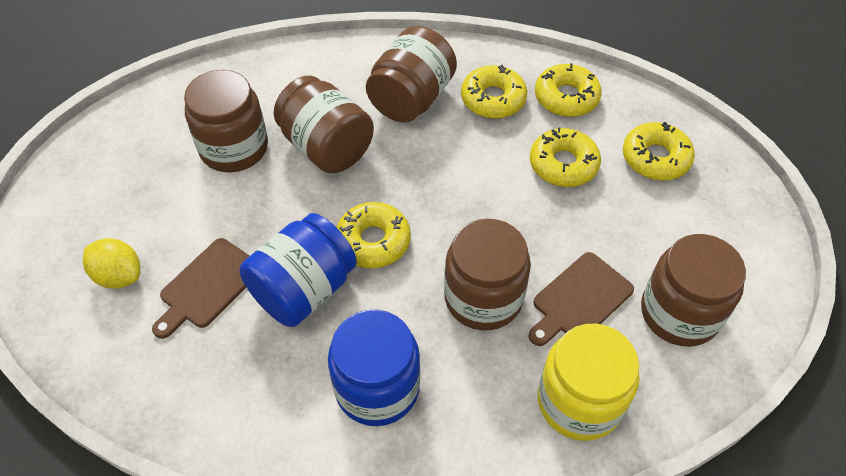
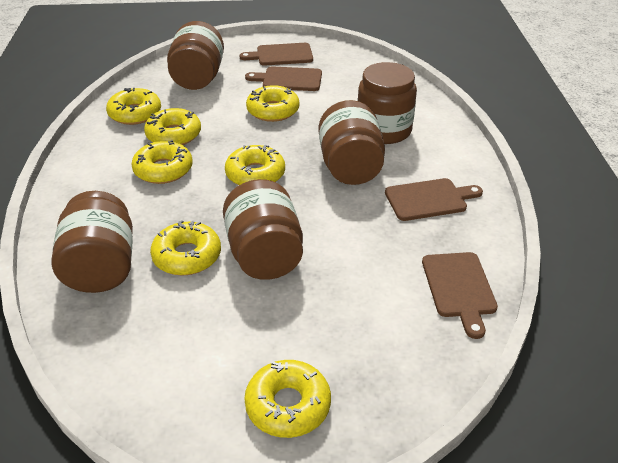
blue jar: [240,213,357,327] [328,310,420,426] = 2 -> none = 0
brown cutting board: [152,238,249,339] [529,252,634,346] = 2 -> [240,43,313,66] [245,66,322,91] [385,178,483,221] [422,252,498,339] = 4
yellow donut: [336,202,411,268] [461,65,527,119] [530,127,601,187] [535,63,602,117] [623,122,695,181] = 5 -> [106,88,161,125] [131,140,193,184] [144,108,201,145] [150,220,221,275] [225,145,285,185] [244,360,331,438] [246,85,300,122] = 7
yellow jar: [538,324,640,441] = 1 -> none = 0
yellow lemon: [83,238,140,289] = 1 -> none = 0

